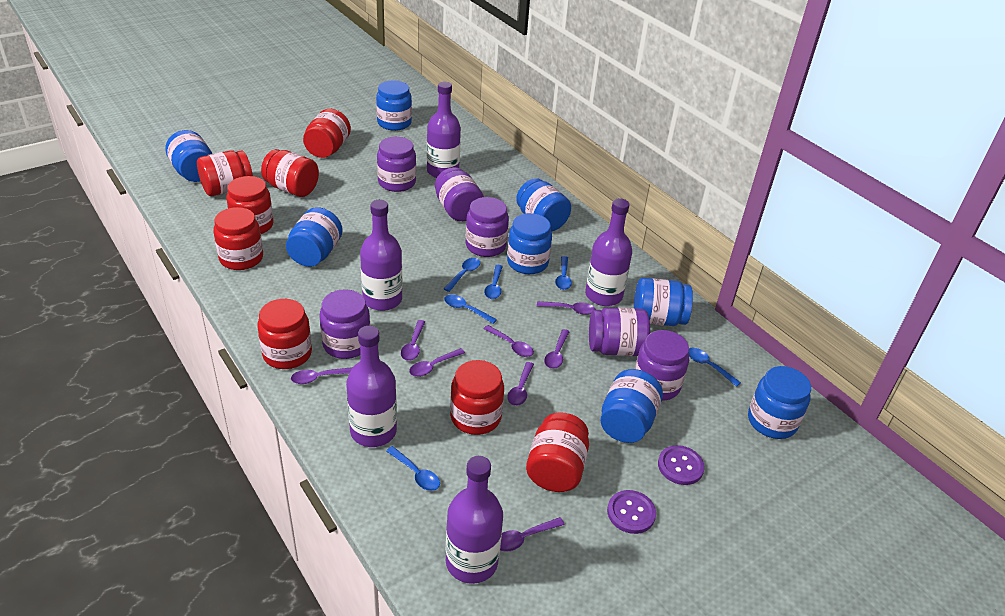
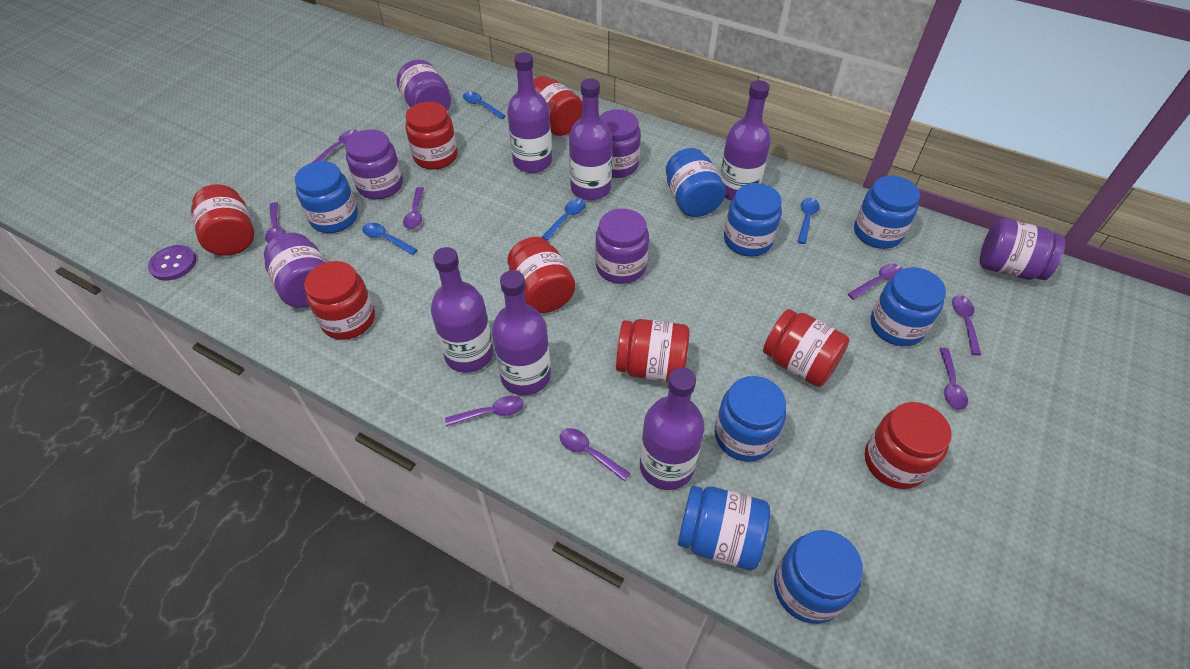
blue spoon: [386,446,440,491] [444,258,480,292] [444,295,497,324] [484,265,503,299] [555,256,572,290] [689,348,741,387] = 6 -> [362,223,418,255] [463,92,506,119] [542,199,586,241] [797,198,819,244] = 4
purple bottle: [346,326,397,447] [360,200,402,311] [427,82,461,178] [446,456,503,584] [585,198,632,306] = 5 -> [431,247,494,373] [492,270,551,395] [507,52,552,173] [569,79,612,200] [640,367,705,490] [720,80,771,201] = 6
purple button: [607,490,656,534] [658,445,705,485] = 2 -> [148,245,197,281] = 1

